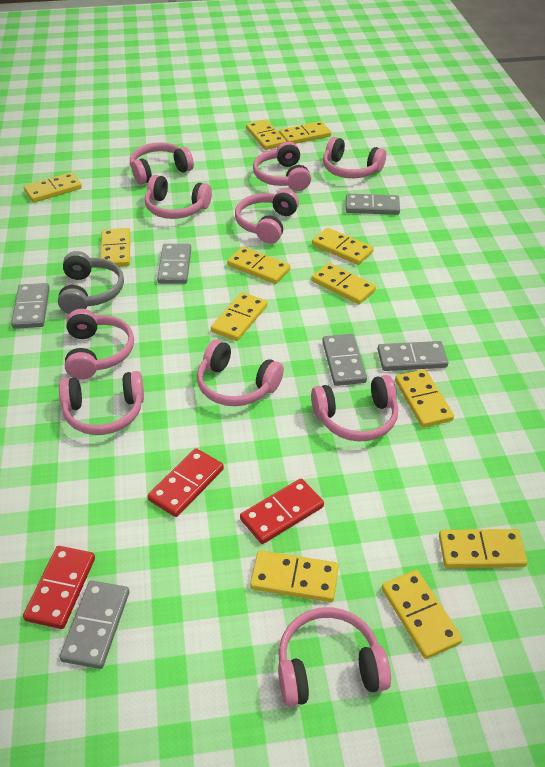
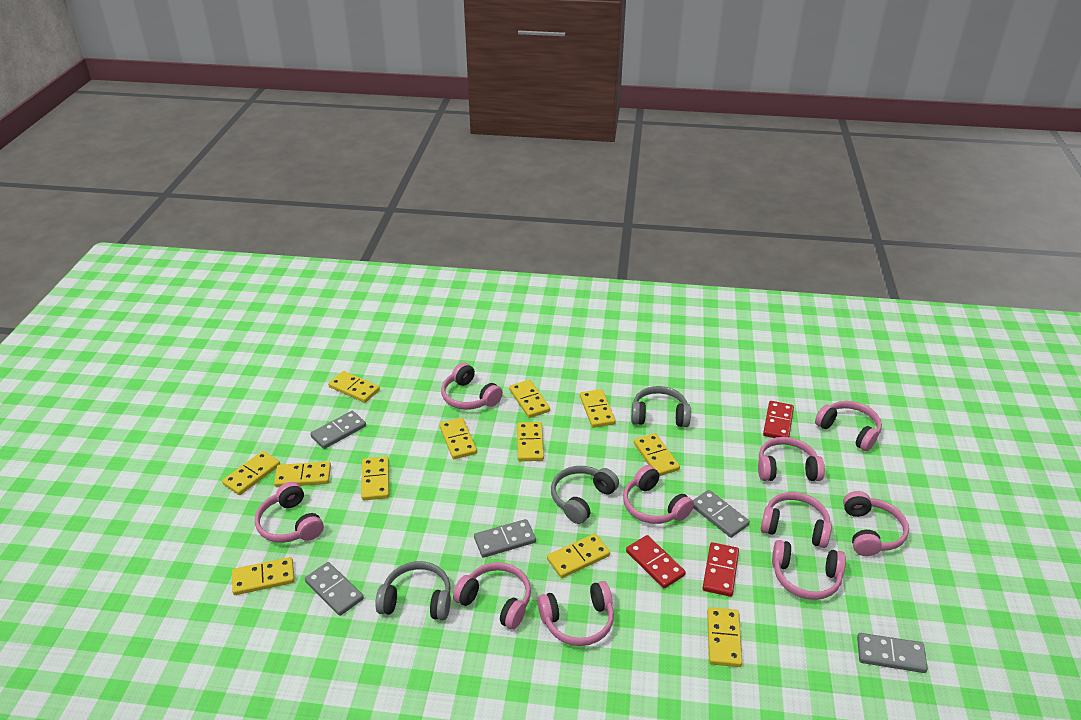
grey domino: [11,283,50,329] [60,581,129,669] [157,244,191,284] [322,334,367,386] [346,194,400,215] [377,341,448,371] = 6 -> [305,562,364,616] [310,411,366,449] [474,519,536,558] [693,490,750,538] [857,633,928,673] = 5
grey headphones: [58,251,124,314] = 1 -> [375,561,451,620] [551,466,619,524] [631,386,691,427] = 3

